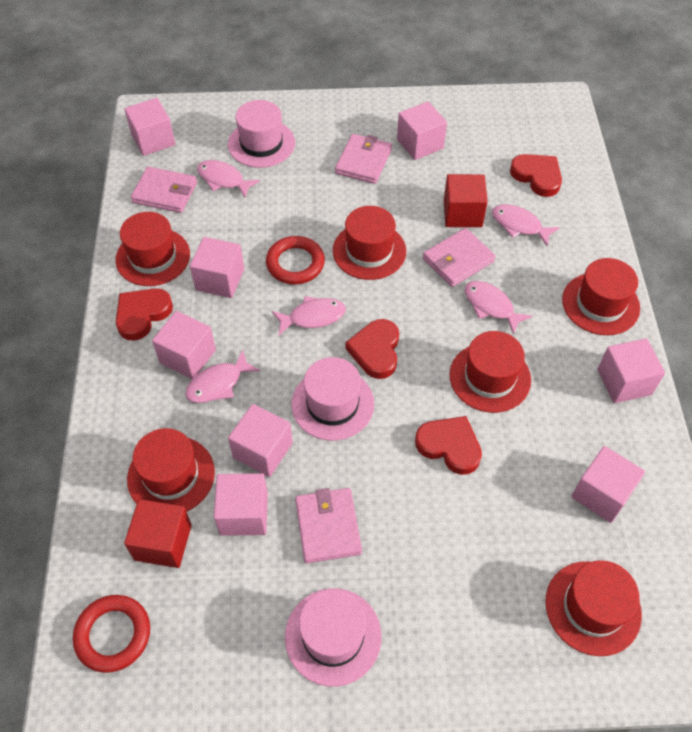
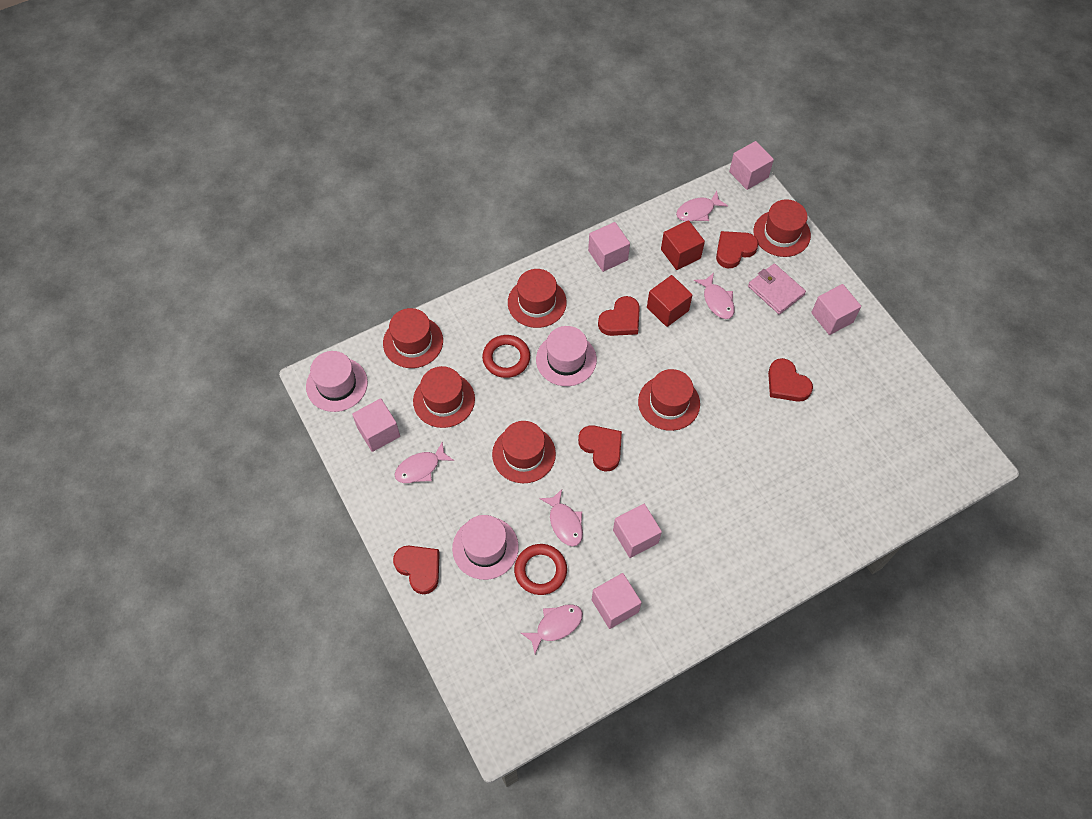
pink cube: [124,98,175,156] [152,311,216,379] [190,237,244,298] [214,473,268,536] [228,404,293,477] [397,101,447,160] [571,446,645,523] [597,338,665,403] = 8 -> [352,398,400,452] [588,222,630,272] [592,573,642,629] [613,504,662,558] [729,141,774,190] [811,284,861,335] = 6
pink wallet: [131,167,197,213] [295,488,362,563] [335,134,392,184] [423,228,496,287] = 4 -> [748,263,806,314] = 1
red heart: [116,288,173,341] [345,319,399,379] [415,416,482,475] [510,154,562,197] = 4 -> [393,546,440,594] [578,425,622,471] [598,296,640,336] [716,231,759,268] [768,358,813,402] = 5

